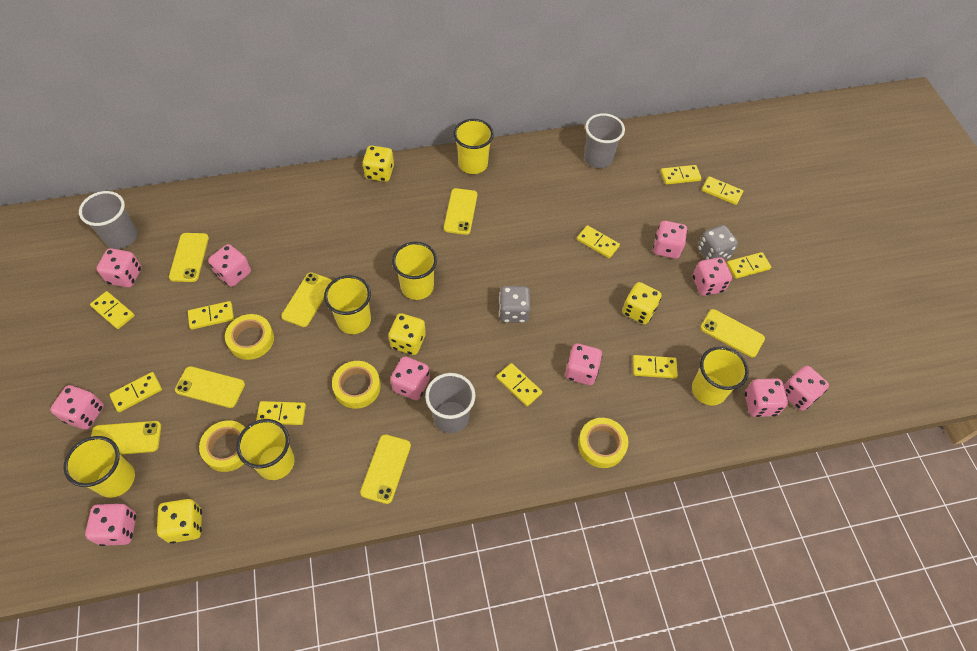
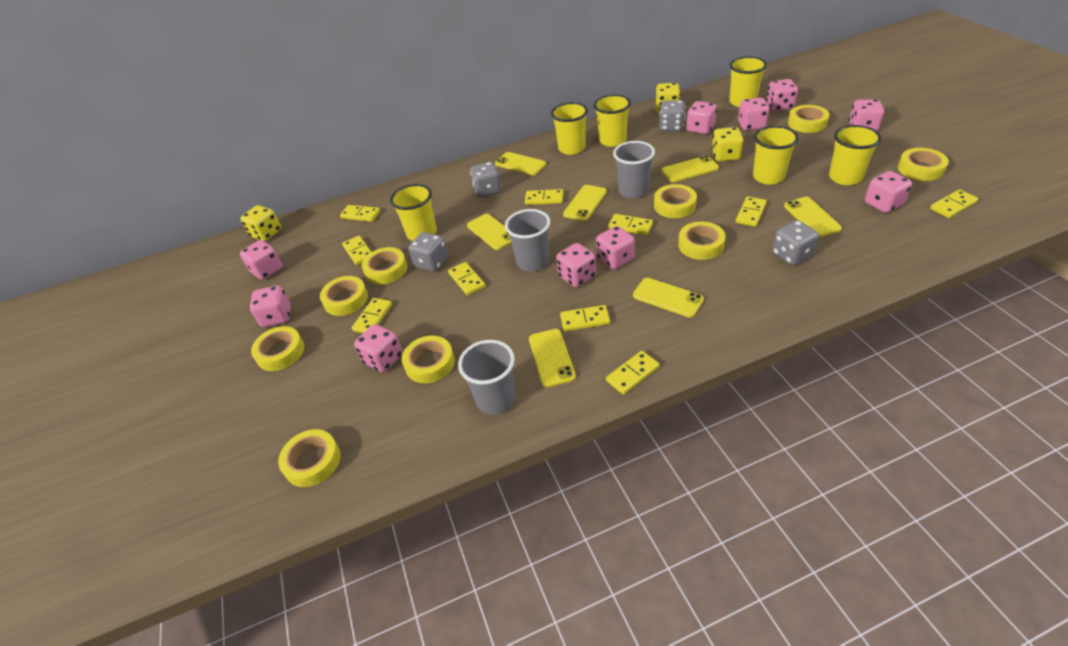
grey dice: [499,286,530,323] [698,225,738,260] = 2 -> [408,232,448,272] [470,162,502,198] [659,100,686,131] [773,220,819,265] = 4
yellow dice: [157,499,202,544] [362,146,394,182] [388,313,426,355] [622,282,662,325] = 4 -> [240,205,281,241] [655,83,680,113] [712,127,743,162] = 3
yellow tape: [199,420,245,472] [225,314,274,360] [332,361,381,409] [578,418,628,468] = 4 -> [251,326,304,371] [278,429,341,487] [320,276,368,316] [362,247,407,285] [402,336,455,383] [654,184,697,218] [678,222,726,260] [788,105,829,133] [898,148,949,181] = 9

